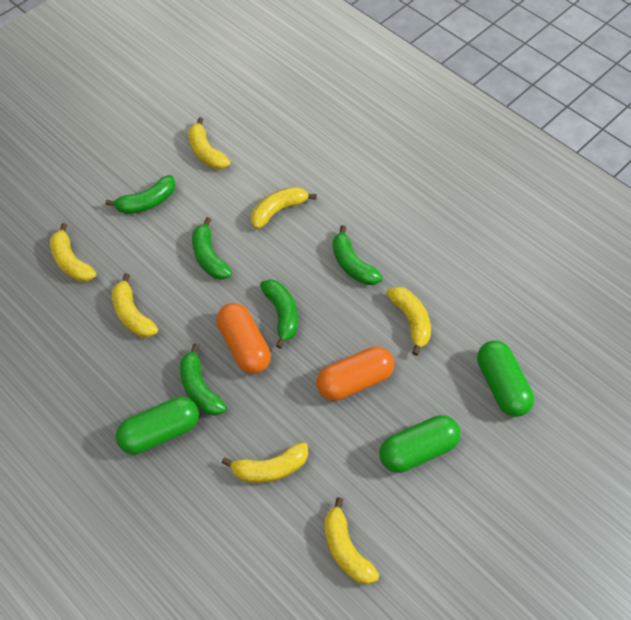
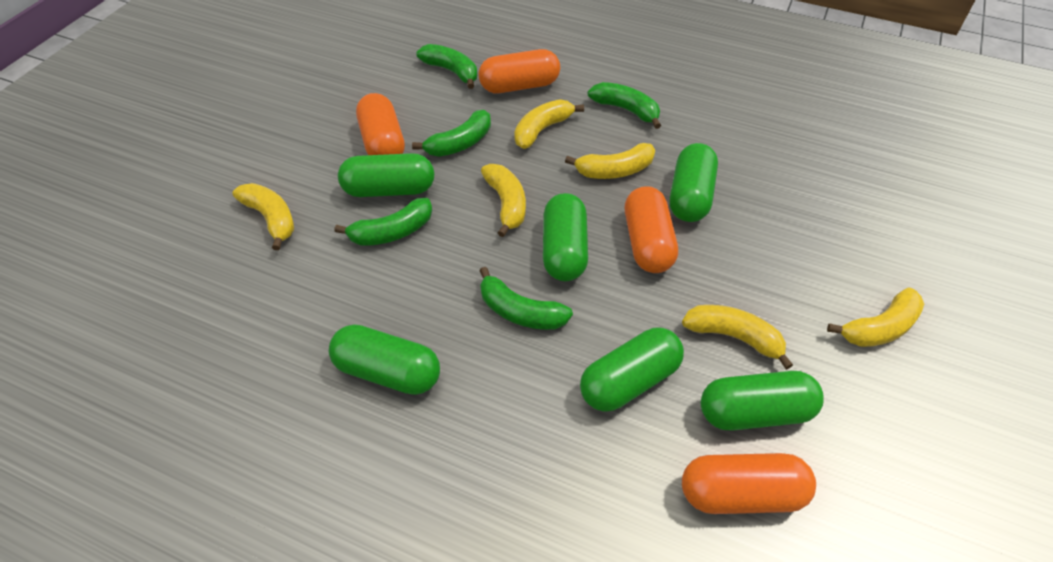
green capsule: [116,397,199,454] [379,415,461,473] [477,340,534,417] = 3 -> [329,324,440,395] [338,153,434,197] [543,193,588,281] [580,328,684,412] [670,143,718,222] [701,371,824,431] = 6
orange capsule: [216,303,271,374] [316,346,394,401] = 2 -> [356,93,405,155] [479,49,560,93] [625,186,678,273] [682,453,816,514] = 4
yellow banana: [50,223,96,282] [112,273,158,337] [188,117,230,169] [222,442,308,483] [251,187,317,229] [324,497,379,584] [386,286,431,356] = 7 -> [232,183,294,250] [481,164,526,237] [514,99,584,149] [565,143,655,179] [682,305,793,370] [827,288,924,347] = 6

